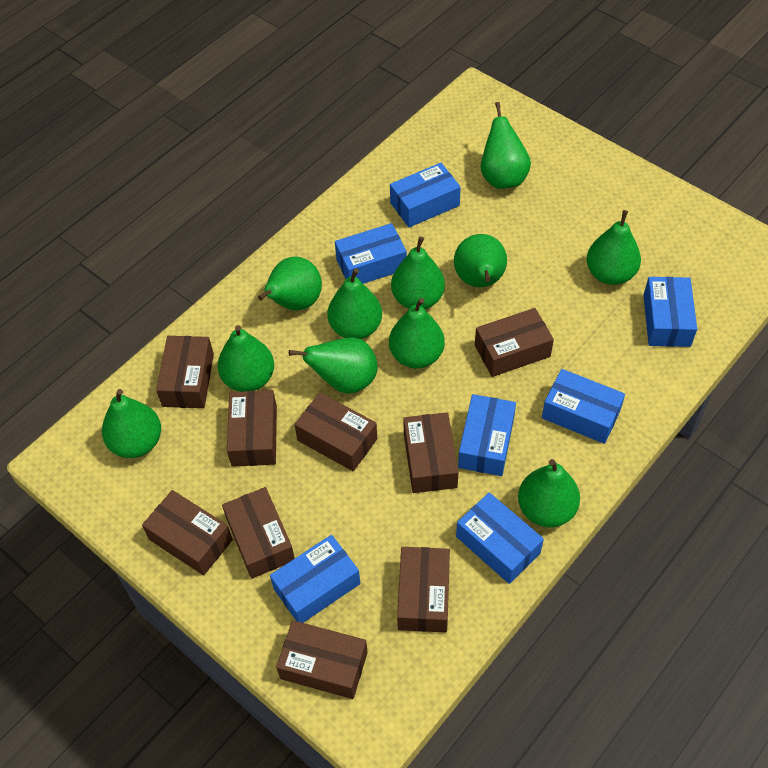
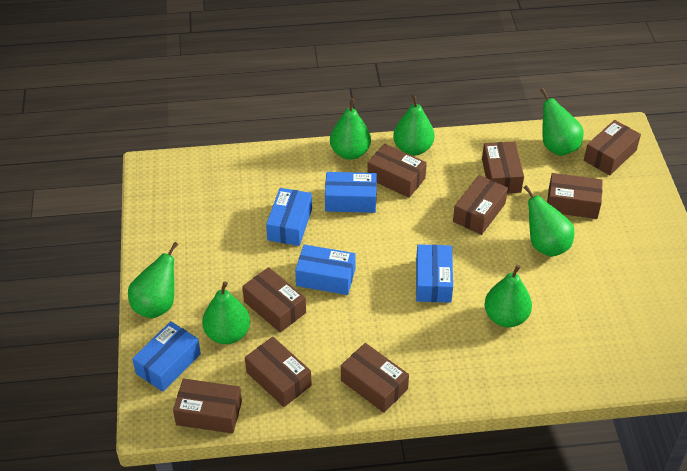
blue box: [270,535,360,623] [335,223,407,284] [390,163,461,228] [456,492,544,584] [458,394,516,476] [542,369,625,444] [643,277,697,347] = 7 -> [132,321,201,392] [266,188,312,246] [295,244,356,295] [325,172,377,213] [416,244,453,303] = 5
green pear: [102,389,161,458] [217,325,274,392] [258,257,322,310] [289,337,378,394] [327,268,382,339] [389,298,445,368] [391,237,445,309] [454,234,507,287] [481,102,531,189] [518,459,580,528] [587,210,641,285] = 11 -> [128,242,178,318] [202,281,250,344] [330,99,371,160] [393,95,434,156] [484,265,532,327] [524,185,575,257] [540,88,584,156] = 7

